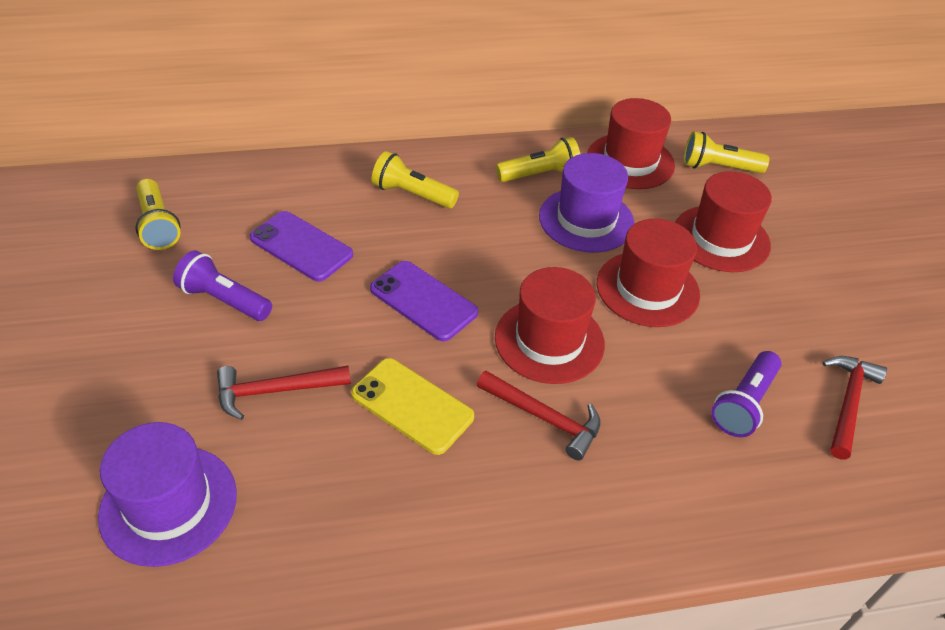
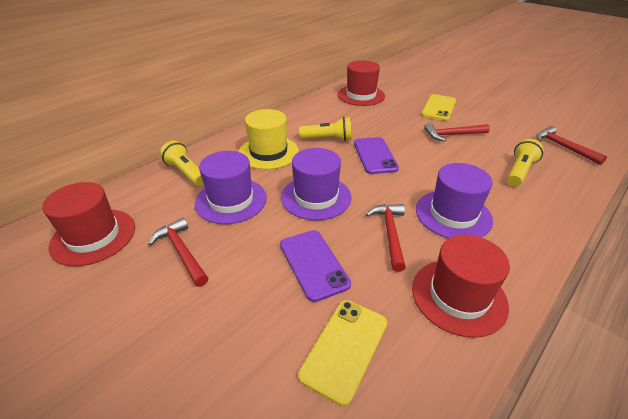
purple flashlight: [173,250,272,321] [711,351,781,437] = 2 -> none = 0
purple hat: [98,422,237,567] [539,153,635,253] = 2 -> [195,151,267,224] [281,148,351,220] [416,163,493,239] = 3
red hammer: [217,366,351,420] [477,371,601,460] [823,356,887,459] = 3 -> [148,218,208,287] [366,204,406,272] [424,123,490,142] [536,126,607,165] = 4
red hat: [495,267,605,384] [587,98,675,189] [597,219,700,327] [675,171,772,272] = 4 -> [42,182,135,266] [337,60,385,106] [412,235,510,338] = 3
yellow flashlight: [135,179,181,250] [372,151,459,209] [496,137,580,182] [683,131,769,173] = 4 -> [160,141,204,186] [299,117,351,141] [507,139,544,186] = 3
yellow hat: none = 0 -> [239,109,299,169] = 1
yellow phone: [351,358,474,455] = 1 -> [298,300,387,406] [421,94,456,121] = 2

